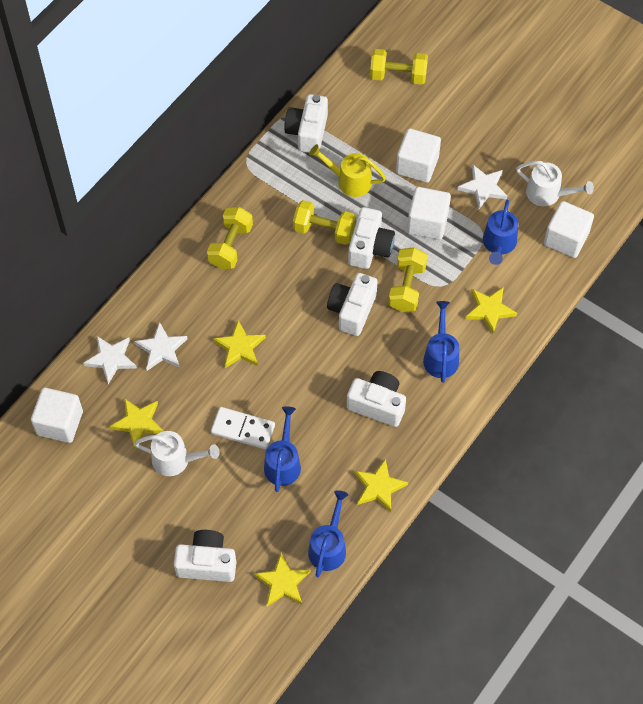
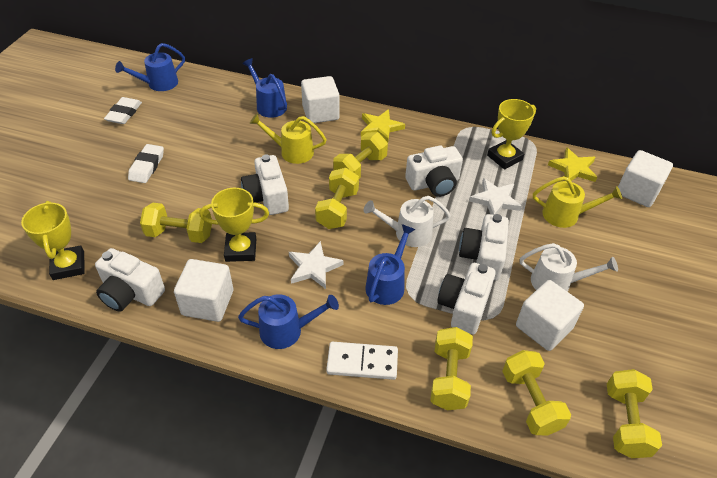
white eraser: none = 0 -> [104,97,142,124] [128,144,164,183] = 2
white star: [83,336,137,384] [134,322,188,371] [457,164,507,209] = 3 -> [289,241,344,289] [469,178,522,215] = 2
yellow dumbbell: [207,207,253,269] [293,200,356,245] [370,49,428,85] [388,247,428,312] = 4 -> [140,203,212,243] [315,168,359,229] [333,132,388,179] [430,327,473,410] [502,350,571,435] [607,369,662,458] = 6
yellow star: [110,398,164,449] [213,320,266,368] [254,553,311,607] [354,458,408,512] [465,287,517,334] = 5 -> [361,109,405,142] [548,147,597,182] = 2
yellow trophy: none = 0 -> [21,201,84,280] [199,188,269,262] [487,99,536,169] = 3
yellow watering can: [309,144,386,197] = 1 -> [250,113,327,164] [533,176,622,228] = 2

